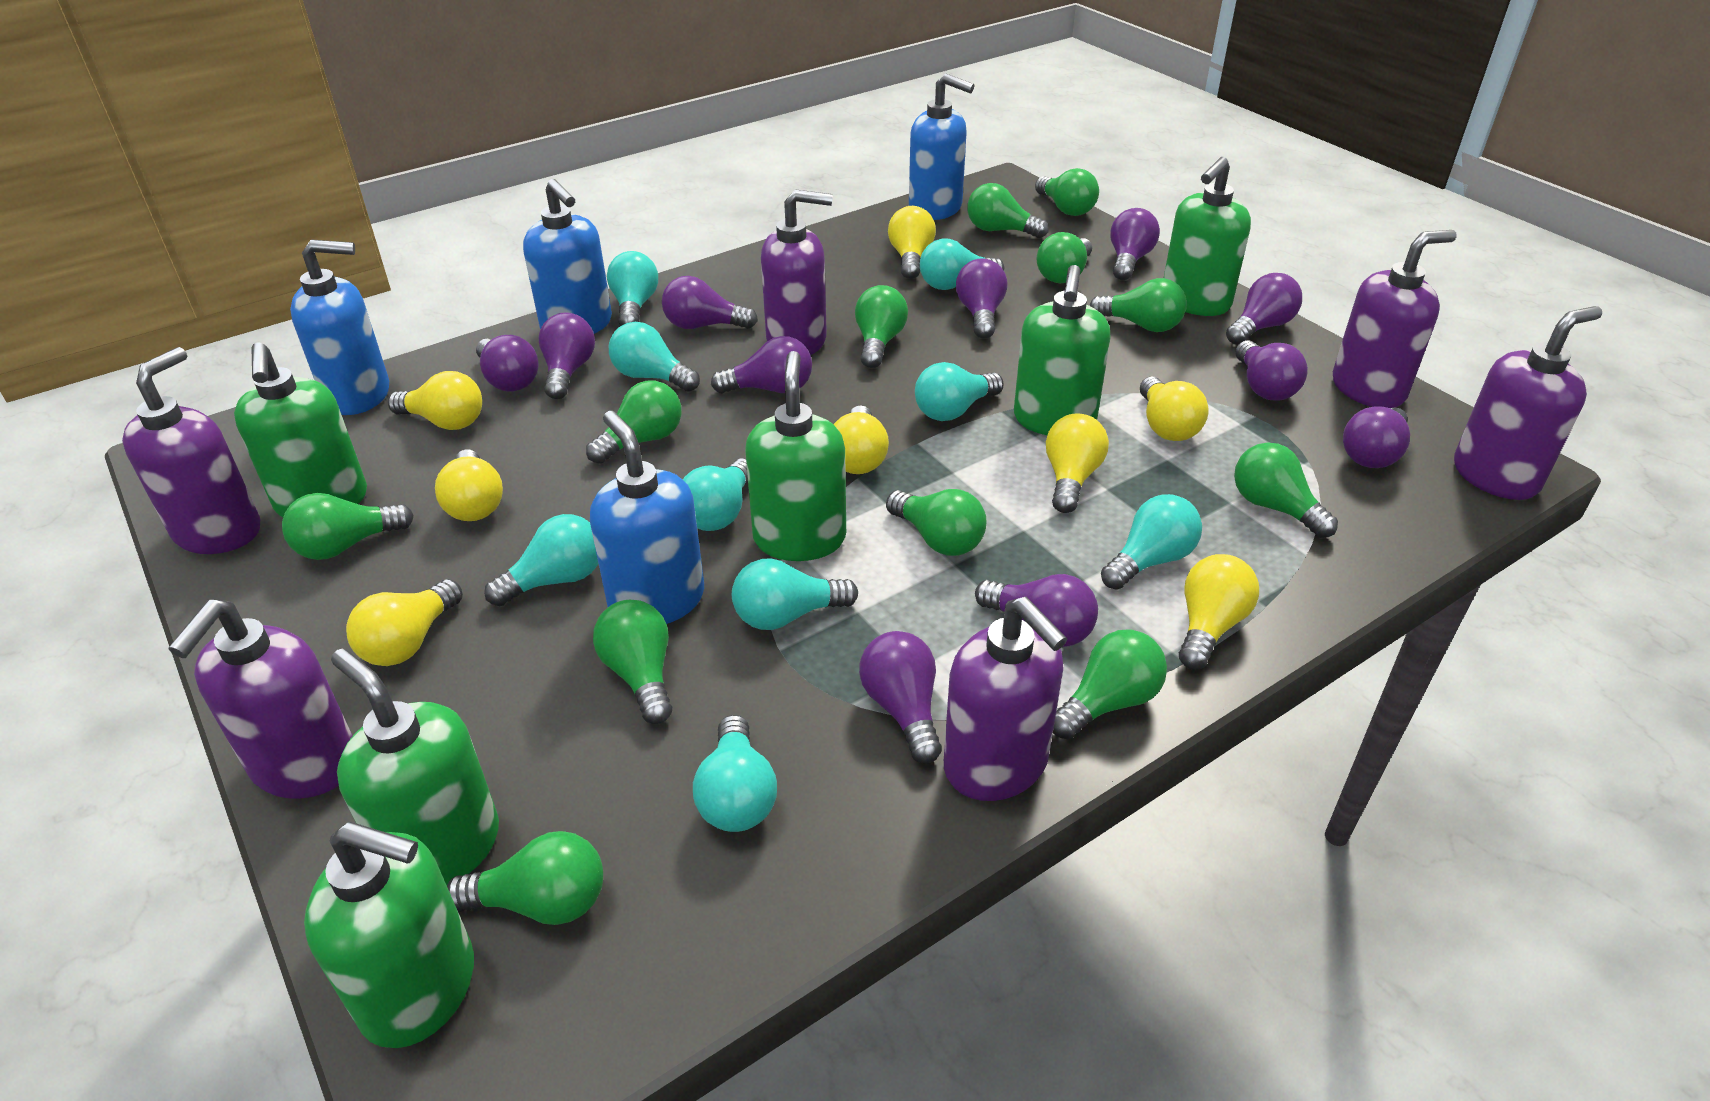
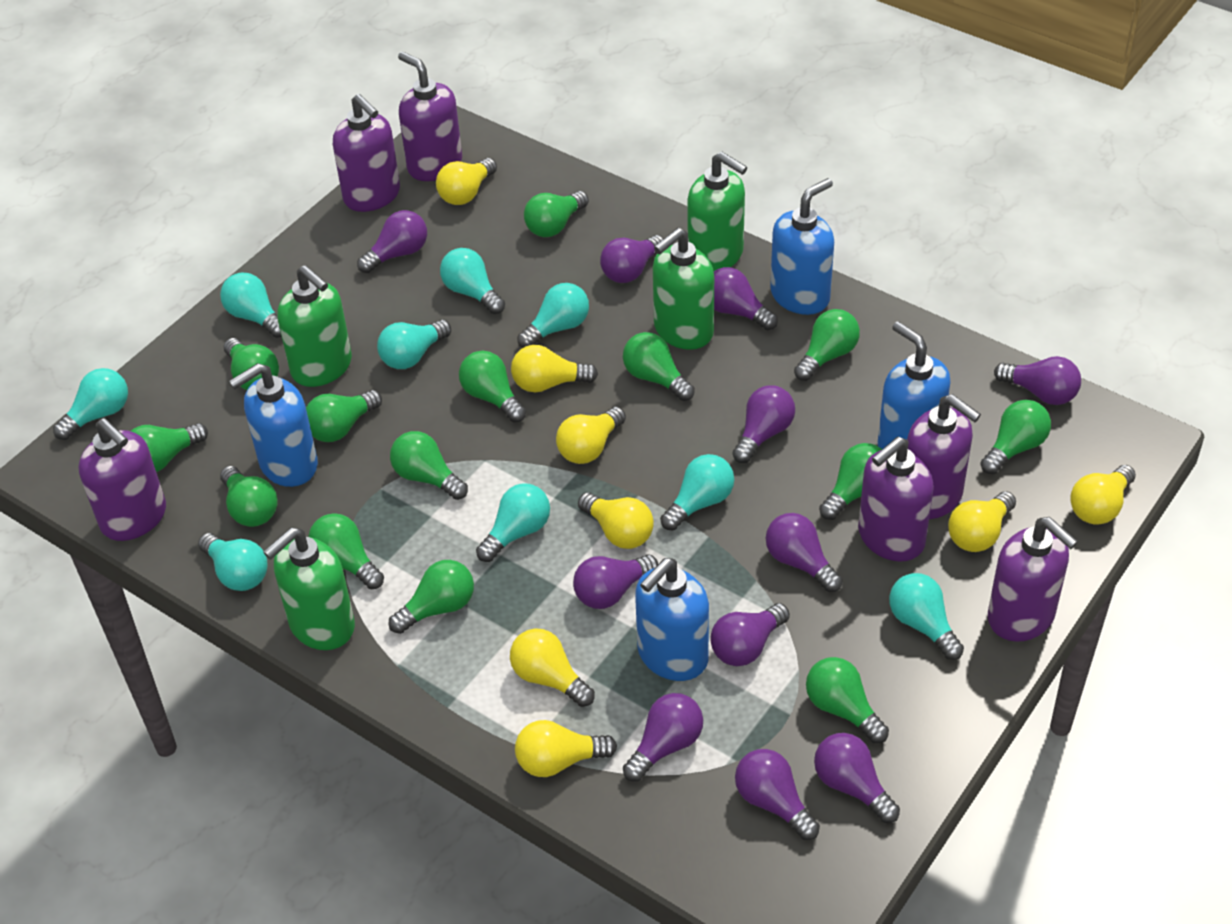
green light bulb: [282,493,414,560] [447,831,603,925] [586,381,682,464] [593,600,672,724] [855,285,908,368] [886,489,986,556] [967,183,1049,238] [1035,168,1099,216] [1037,232,1092,283] [1053,629,1167,740] [1089,278,1187,332] [1234,442,1338,538] = 12 -> [131,423,208,472] [220,466,278,527] [224,338,279,390] [306,390,382,442] [308,513,384,589] [388,560,474,634] [390,431,468,500] [459,351,526,423] [524,191,589,237] [623,332,695,401] [794,309,860,381] [806,657,889,743] [819,443,882,520] [980,400,1051,474] = 14
green soap dispenser: [234,342,367,517] [304,822,474,1048] [331,648,499,885] [745,351,846,561] [1014,265,1111,435] [1164,157,1251,316] = 6 -> [263,527,355,650] [277,265,352,387] [653,228,714,350] [687,152,747,271] = 4

